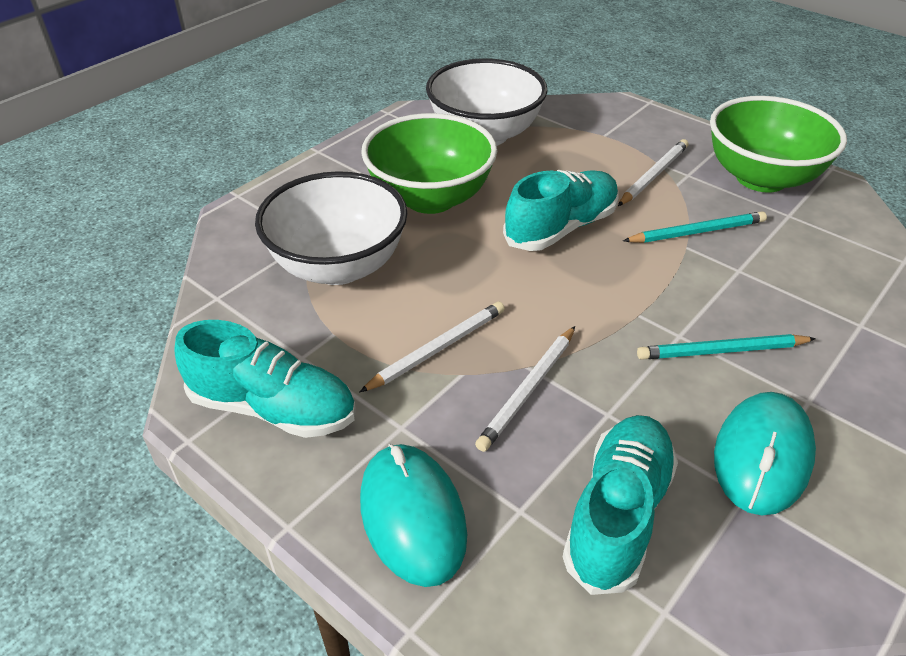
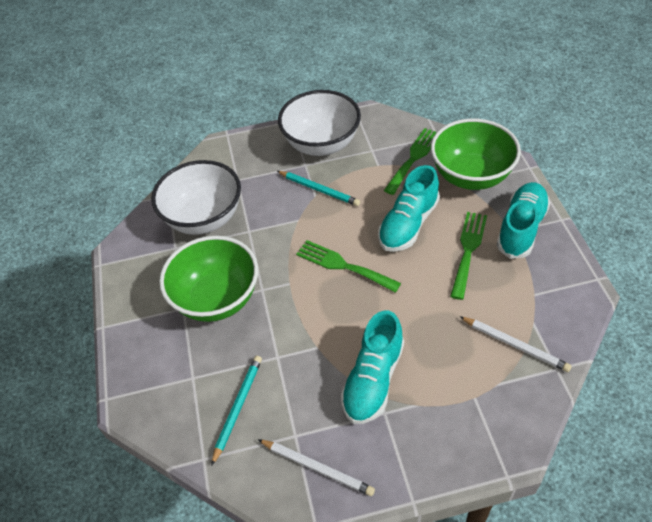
green fork: none = 0 -> [296,240,401,293] [384,128,436,195] [450,212,487,300] = 3
turquoise mouse: [360,444,467,587] [714,392,816,515] = 2 -> none = 0
white pencil: [359,302,505,393] [475,326,575,452] [618,139,689,206] = 3 -> [258,439,375,496] [460,317,572,372] = 2

